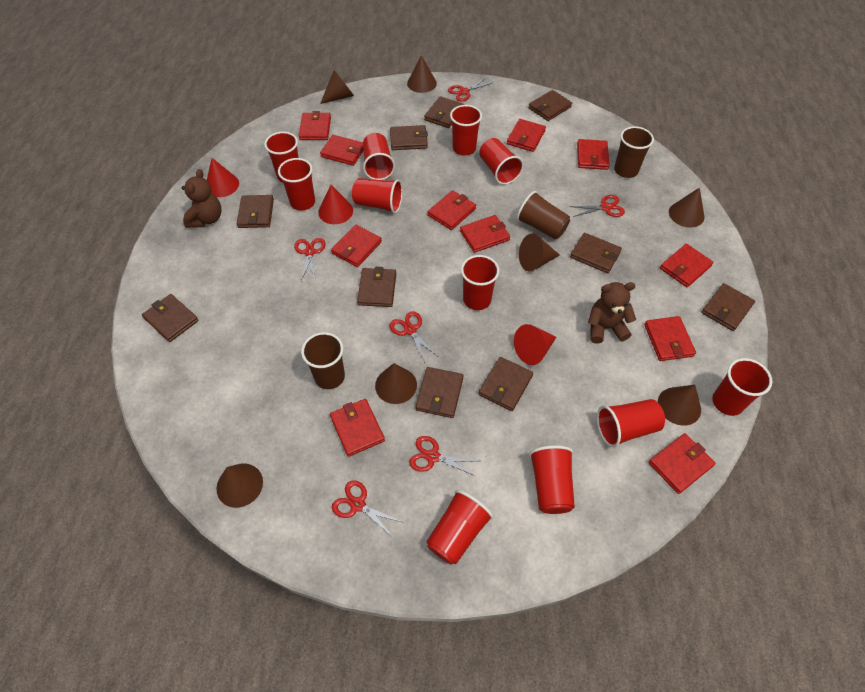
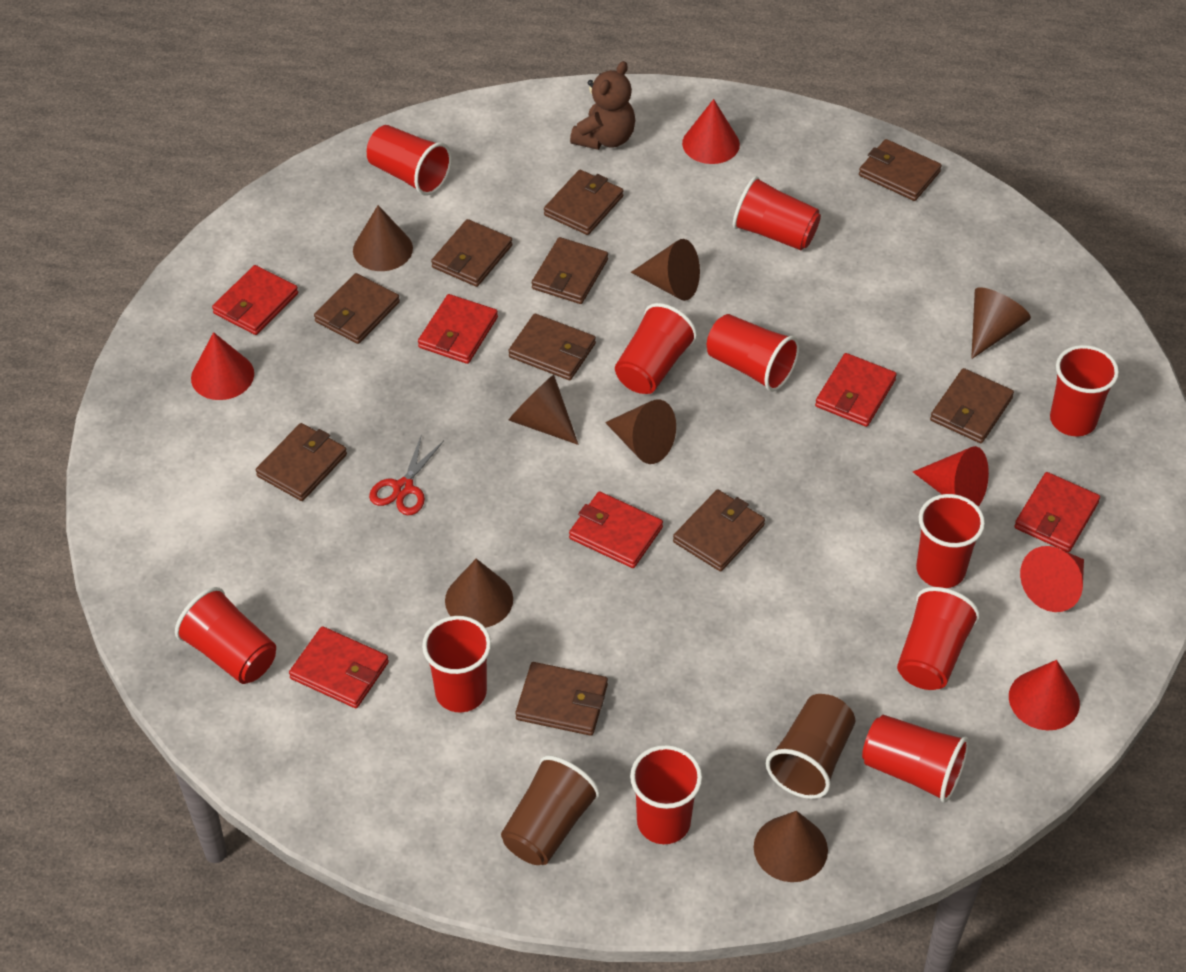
brown cup: [301,332,345,389] [517,191,570,239] [614,126,654,178] = 3 -> [501,755,600,865] [766,694,855,799] = 2
brown teddy bear: [182,169,222,228] [588,282,636,344] = 2 -> [570,61,635,150] = 1
red cone: [207,158,239,197] [318,185,353,224] [514,324,556,365] = 3 -> [191,332,254,400] [682,99,740,164] [913,446,989,506] [1009,660,1080,730] [1020,546,1084,612] = 5
red scissors: [294,238,326,282] [332,480,402,538] [389,311,437,363] [409,436,479,477] [448,78,492,101] [569,195,625,217] = 6 -> [369,434,444,515] = 1
red wallet: [299,111,331,140] [320,135,364,166] [330,399,385,457] [331,225,382,267] [428,190,476,230] [460,215,510,253] [507,119,546,152] [577,139,609,170] [644,316,696,361] [648,433,715,494] [660,244,714,287] = 11 -> [212,265,298,335] [289,626,389,708] [418,294,498,364] [569,491,663,568] [815,353,897,427] [1014,472,1100,552] = 6

